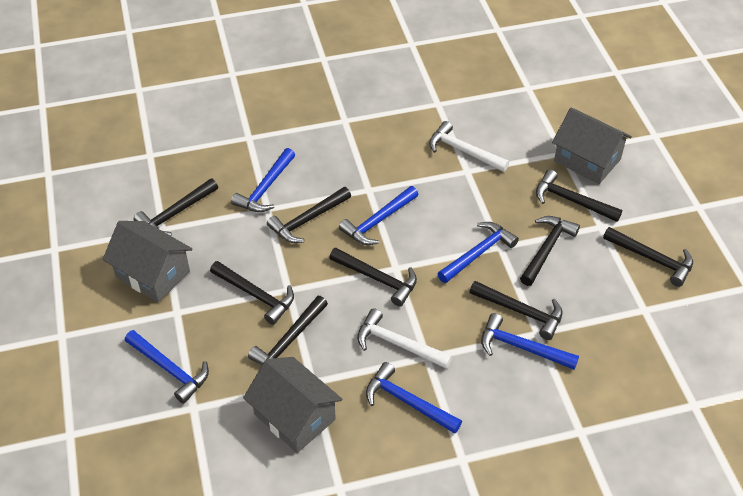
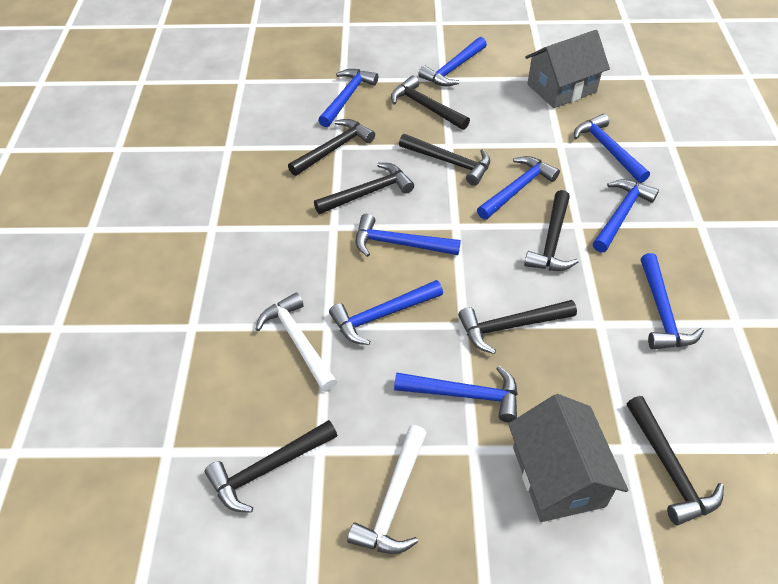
black hammer: [134,178,218,236] [210,261,294,325] [248,296,328,365] [267,187,351,243] [329,248,417,307] [469,281,562,340] [520,216,580,286] [536,169,622,222] [603,227,693,287] = 9 -> [205,420,338,513] [288,119,375,176] [314,163,414,214] [391,76,470,130] [399,134,490,185] [458,300,577,354] [524,190,579,271] [627,396,724,525] = 8
blue hammer: [125,330,209,404] [231,148,295,212] [339,186,419,245] [366,362,462,434] [438,222,519,283] [481,313,579,370] = 6 -> [318,69,378,127] [329,280,443,345] [355,214,461,257] [394,366,518,422] [418,37,487,86] [477,156,560,220] [574,114,650,183] [593,179,659,252] [641,253,704,349] = 9
grey house: [103,221,193,302] [243,357,342,453] [552,107,632,184] = 3 -> [508,394,628,522] [525,30,610,108] = 2

